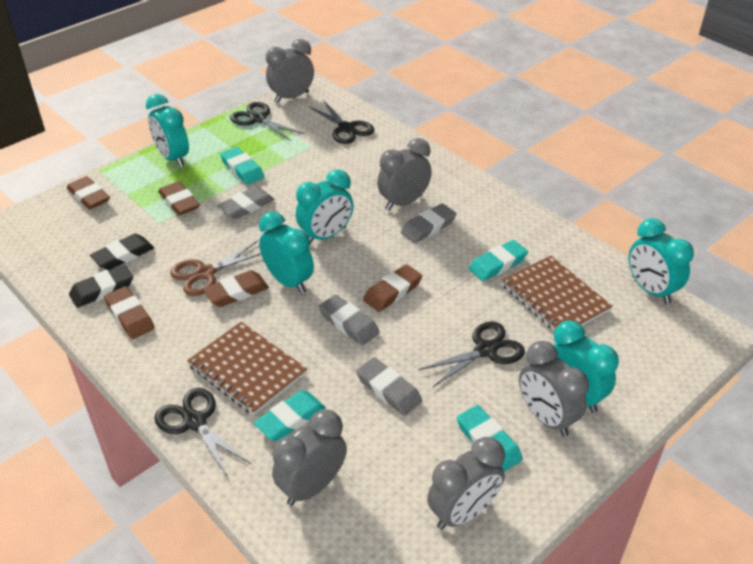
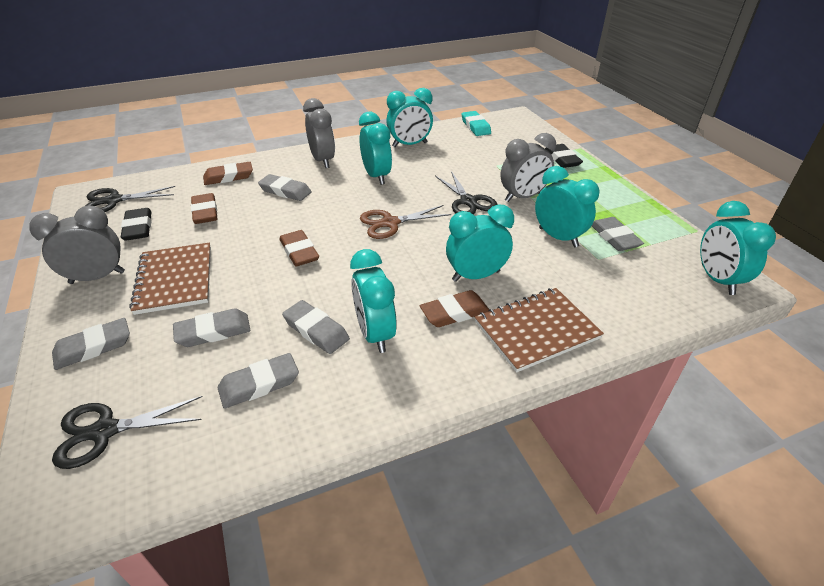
black scissors: [154,388,252,477] [230,102,304,141] [309,100,374,144] [418,321,525,388] = 4 -> [52,396,203,469] [85,186,175,212] [435,171,498,215] = 3
brown eraser: [67,176,110,209] [104,286,154,339] [158,181,200,215] [203,270,269,307] [363,264,422,312] = 5 -> [191,193,218,224] [203,162,253,185] [280,230,319,266] [420,290,489,327] = 4
grey clock: [266,39,314,103] [272,409,347,506] [377,138,432,211] [427,437,505,530] [519,341,589,437] = 5 -> [29,206,125,284] [303,98,335,168] [500,133,556,202] = 3
grey eraser: [217,186,274,219] [319,294,380,345] [356,357,422,416] [401,203,457,243] = 4 -> [52,318,130,370] [173,308,251,347] [218,353,299,409] [258,174,311,201] [282,300,350,354] [592,217,644,251] = 6
turquoise clock: [146,94,189,167] [259,212,314,294] [296,169,353,244] [554,320,619,413] [629,218,694,304] = 5 -> [350,249,397,353] [359,112,392,185] [386,88,433,147] [446,205,514,282] [535,166,600,248] [700,201,776,295] = 6
turquoise eraser: [220,147,264,185] [254,390,326,441] [457,405,523,472] [468,240,528,281] = 4 -> [461,111,491,136] = 1

